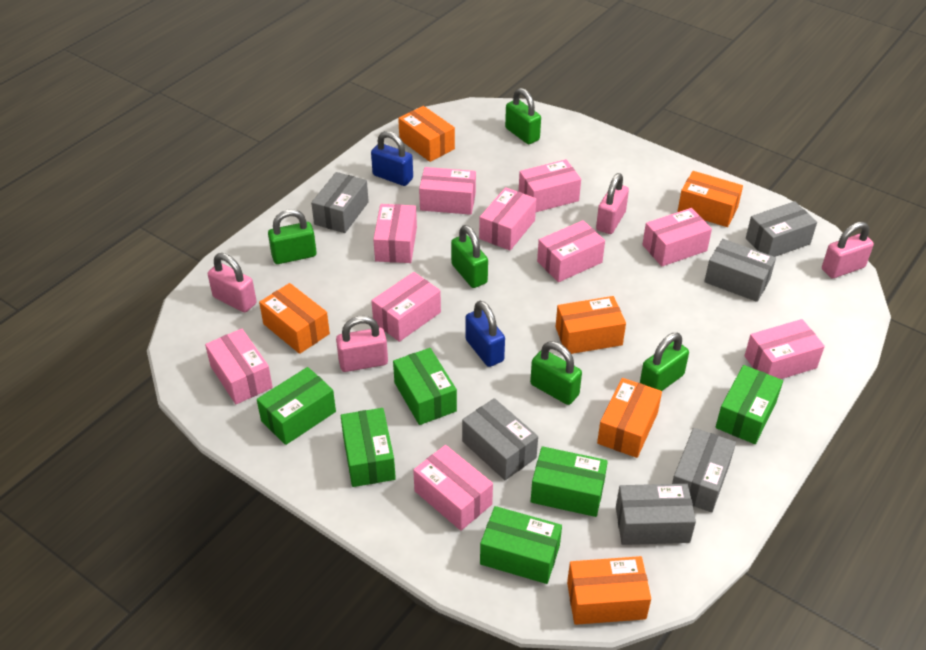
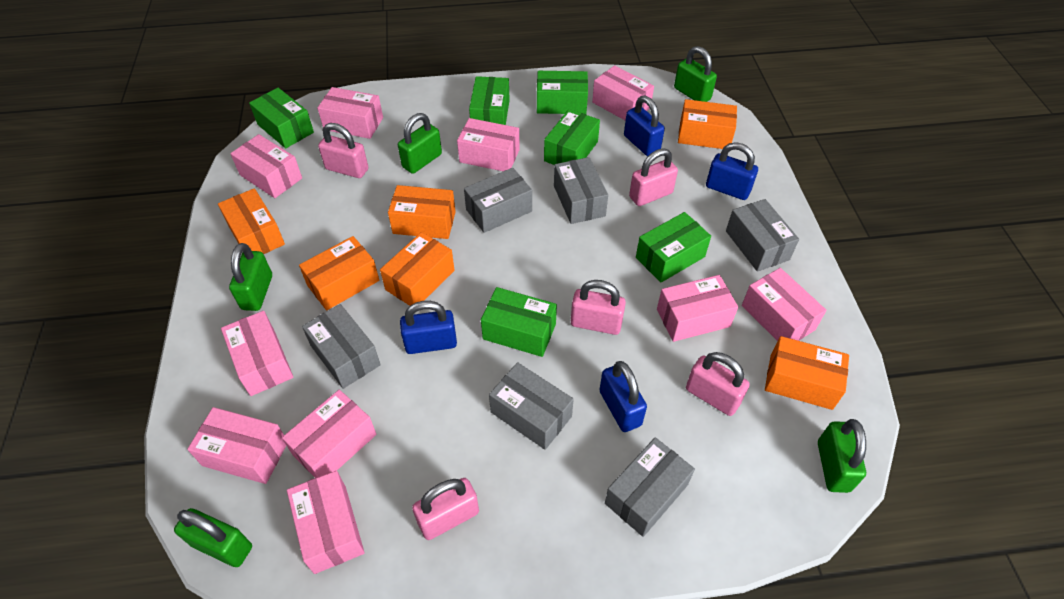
blue padlock: [371,131,413,186] [465,301,505,367] = 2 -> [400,301,457,354] [600,361,647,432] [624,96,665,156] [706,142,758,200] = 4
pink padlock: [208,253,257,312] [336,316,388,372] [596,173,629,234] [822,222,874,278] = 4 -> [318,123,368,178] [412,478,479,540] [571,280,626,335] [629,148,678,206] [686,352,750,416] = 5

